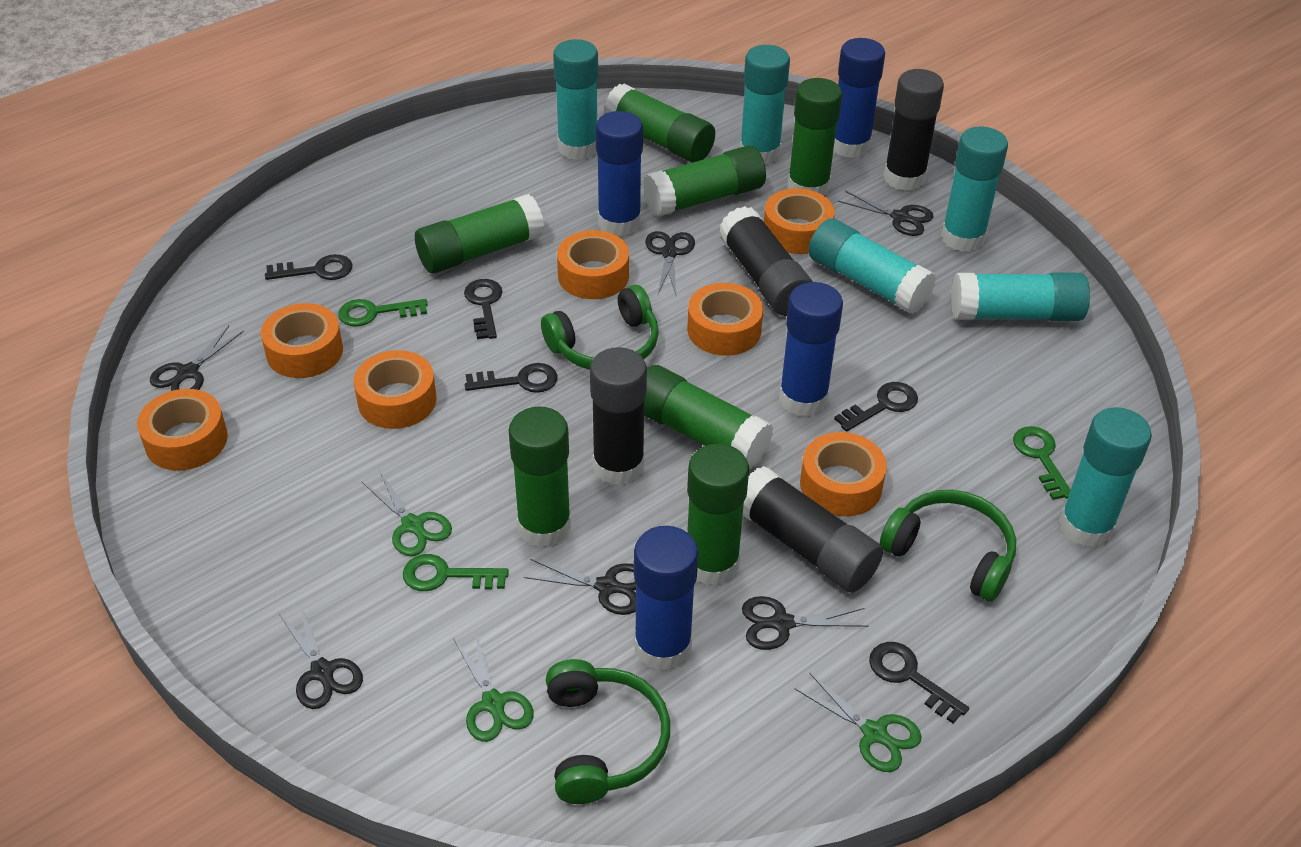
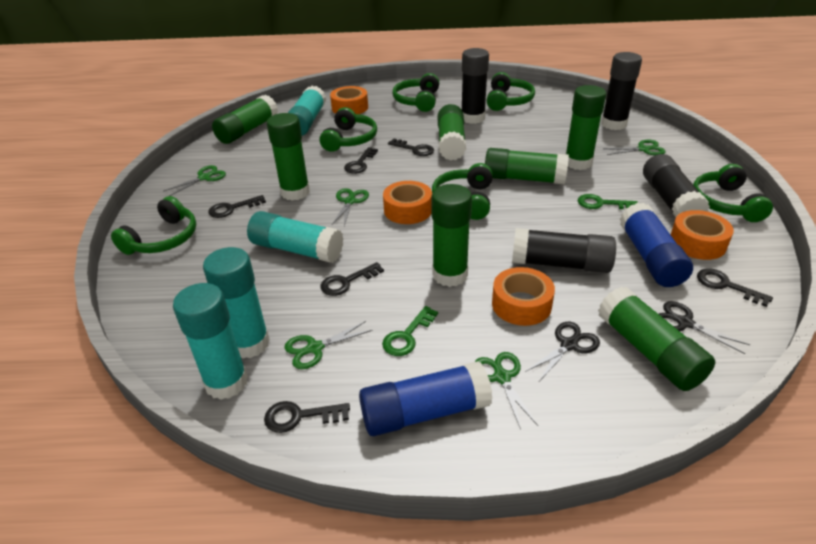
black key: [265,254,353,280] [464,279,503,339] [465,363,558,393] [834,382,918,432] [869,642,969,724] = 5 -> [208,195,266,218] [264,401,350,433] [321,262,384,296] [344,147,378,174] [388,139,434,156] [697,268,773,307] = 6
black scissors: [150,326,244,391] [279,603,363,709] [524,559,636,615] [645,231,695,294] [742,596,869,650] [838,191,933,236] = 6 -> [525,322,600,383] [659,301,750,354] = 2
blue glue stick: [595,111,643,236] [634,526,698,671] [779,282,843,417] [833,38,885,158] = 4 -> [359,361,493,436] [619,203,693,287] = 2
green headphones: [541,285,659,370] [546,659,670,804] [880,490,1016,602] = 3 -> [111,196,196,255] [320,107,377,152] [393,73,439,112] [432,163,493,220] [487,72,535,111] [693,164,773,222] = 6
green key: [338,299,428,327] [403,554,509,591] [1013,426,1070,500] = 3 -> [382,306,438,356] [578,194,638,209] = 2
green scissors: [361,470,452,556] [453,630,534,742] [795,672,922,772] = 3 -> [164,165,226,196] [284,321,373,369] [332,188,369,226] [475,352,538,429] [603,140,666,156] = 5
orange tape: [137,389,228,470] [261,303,343,378] [354,350,437,429] [557,230,629,299] [687,283,763,356] [764,188,835,254] [800,432,887,517] = 7 -> [330,86,368,114] [383,181,432,224] [492,267,555,326] [671,210,734,260] = 4
turquoise glue stick: [553,39,598,160] [740,45,790,165] [808,219,936,314] [941,126,1008,252] [951,273,1090,321] [1059,407,1152,547] = 6 -> [173,283,248,400] [203,247,270,359] [247,211,344,263] [288,86,326,136] = 4

